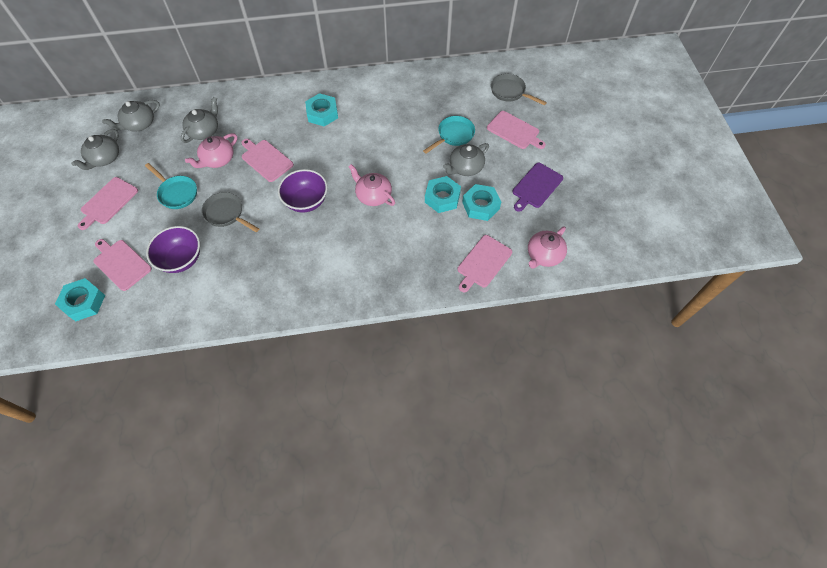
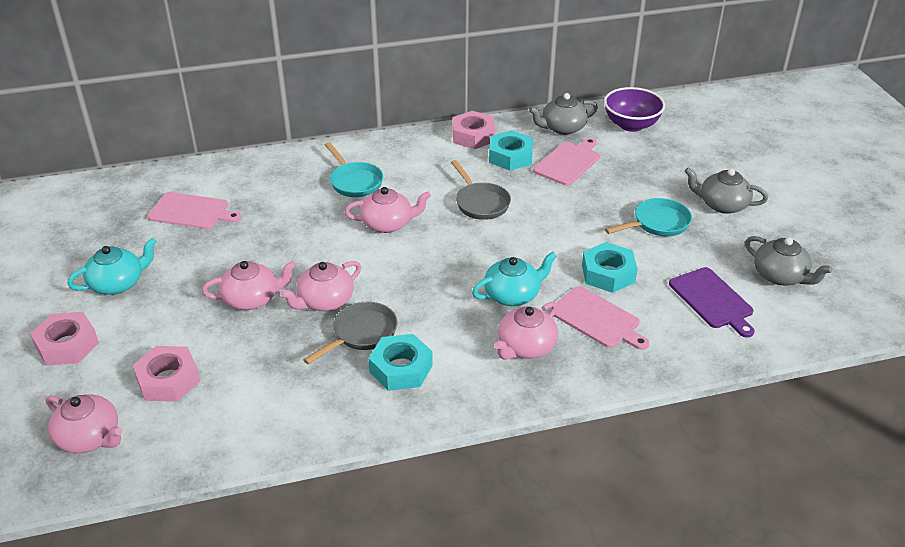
grey teapot: [71,129,119,170] [102,100,160,132] [181,97,218,143] [443,143,489,176] = 4 -> [529,93,598,135] [684,167,768,214] [745,236,833,285] = 3
pink cutting board: [78,177,138,230] [93,239,152,291] [241,139,294,182] [457,235,512,292] [487,111,546,149] = 5 -> [148,192,242,229] [533,138,600,186] [550,286,649,350] = 3
pink nut: none = 0 -> [30,312,99,366] [132,346,200,402] [452,111,495,149] = 3
pink teapot: [185,133,237,168] [348,164,395,206] [528,226,567,269] = 3 -> [46,394,122,453] [202,261,296,310] [280,261,361,311] [345,187,431,233] [494,302,558,360] = 5
purple bowl: [146,226,200,273] [278,169,328,213] = 2 -> [604,87,665,132] = 1
turquoise nut: [55,278,105,321] [305,93,338,126] [425,176,461,213] [462,184,501,221] = 4 -> [368,334,433,391] [489,130,533,171] [582,242,638,293] = 3
turquoise teapot: none = 0 -> [68,238,157,295] [472,252,557,306] = 2

